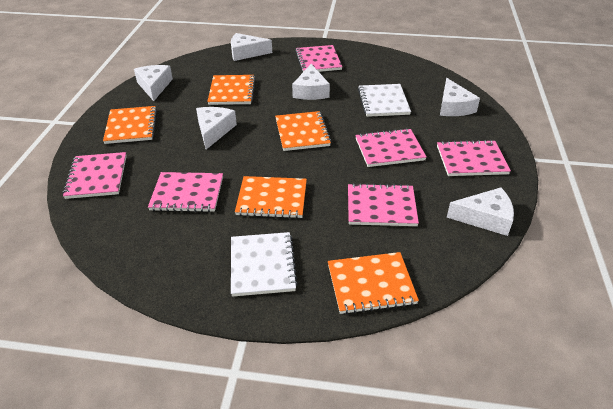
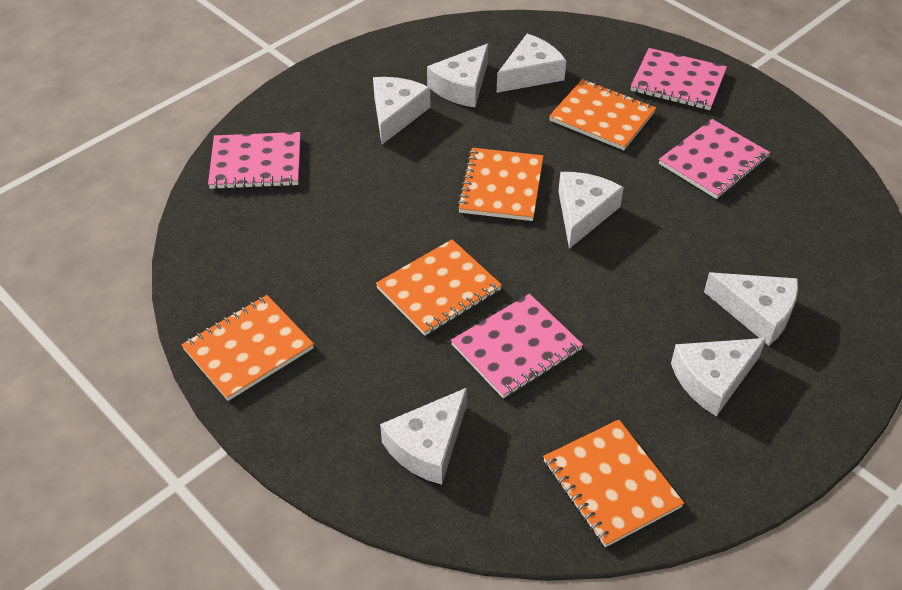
pink notebook: [63,152,127,199] [148,172,223,212] [295,45,342,72] [348,183,419,226] [355,128,426,167] [437,140,511,176] = 6 -> [208,132,301,189] [451,294,583,398] [631,48,727,110] [659,119,770,199] = 4
white cheese: [134,65,173,101] [196,107,237,149] [231,33,272,61] [292,64,330,100] [440,78,480,116] [447,187,514,236] = 6 -> [373,77,431,144] [380,388,467,485] [427,43,488,107] [496,34,566,93] [558,172,624,249] [671,338,766,417] [704,273,798,346] = 7
white notebook: [231,232,298,297] [358,84,411,117] = 2 -> none = 0

